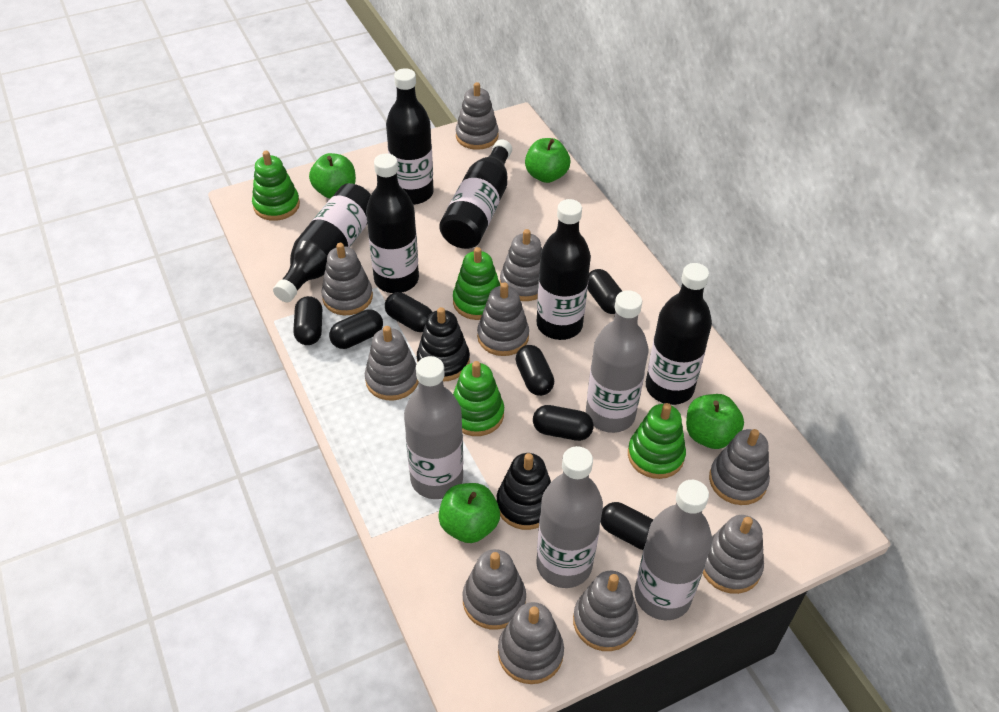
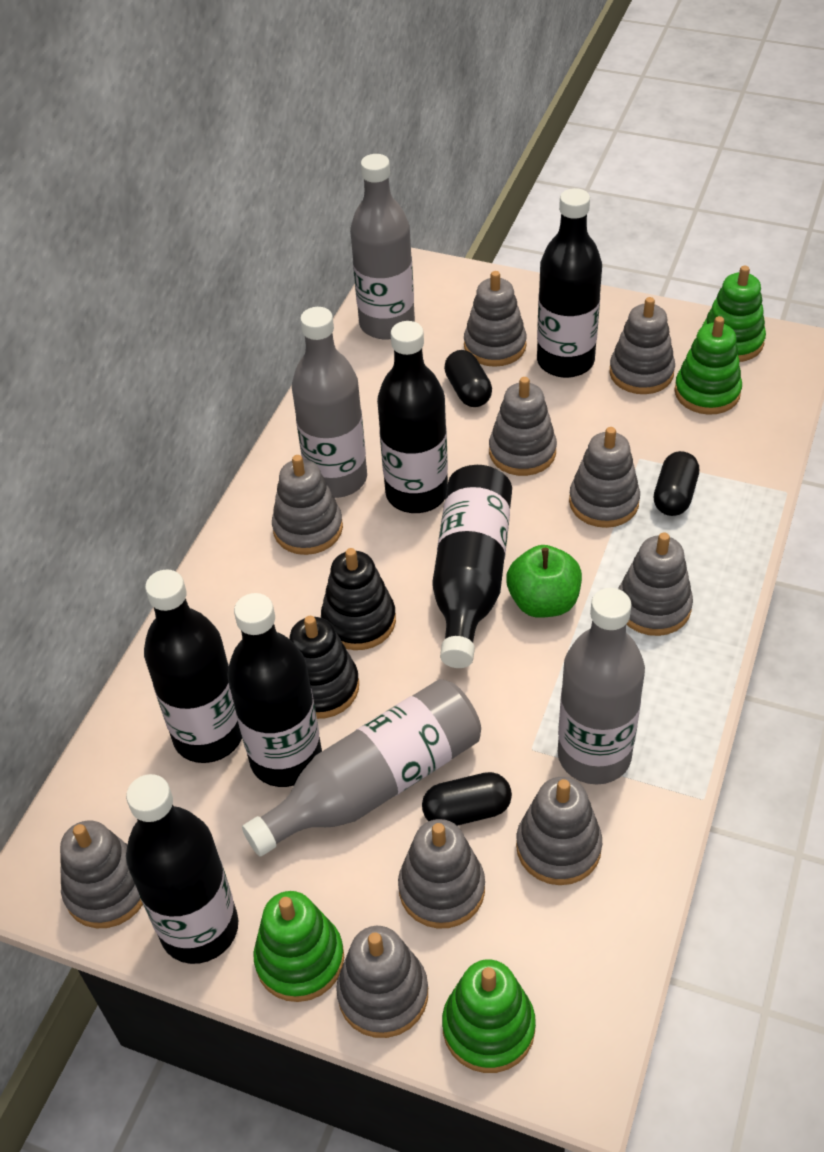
black capsule: [293,296,322,345] [329,309,383,349] [385,292,432,332] [516,345,554,396] [533,405,594,441] [587,269,622,314] [601,502,654,550] = 7 -> [422,772,512,826] [444,350,492,407] [654,451,699,516] = 3
green apple: [309,153,356,198] [438,483,500,543] [525,138,570,183] [686,394,744,449] = 4 -> [506,545,582,618] = 1

